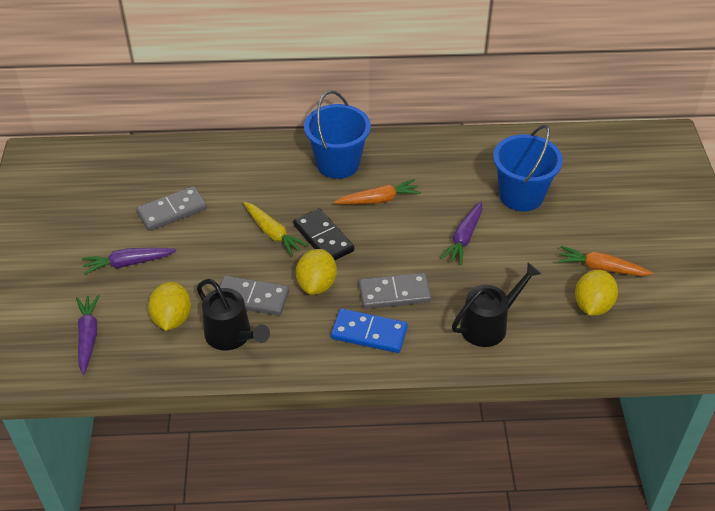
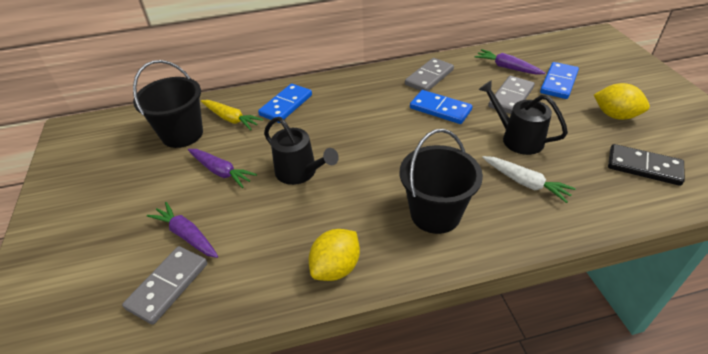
black bucket: none = 0 -> [133,60,203,148] [400,129,483,234] = 2
blue bucket: [304,90,371,179] [493,125,563,212] = 2 -> none = 0
blue domino: [331,309,408,353] = 1 -> [258,84,312,123] [410,90,473,124] [540,62,579,99] = 3
orange carrot: [334,179,421,205] [558,246,653,276] = 2 -> none = 0
white carrot: none = 0 -> [482,156,576,203] = 1
yellow lemon: [148,282,191,331] [296,249,337,295] [575,270,618,316] = 3 -> [309,229,360,281] [594,83,650,120] = 2

